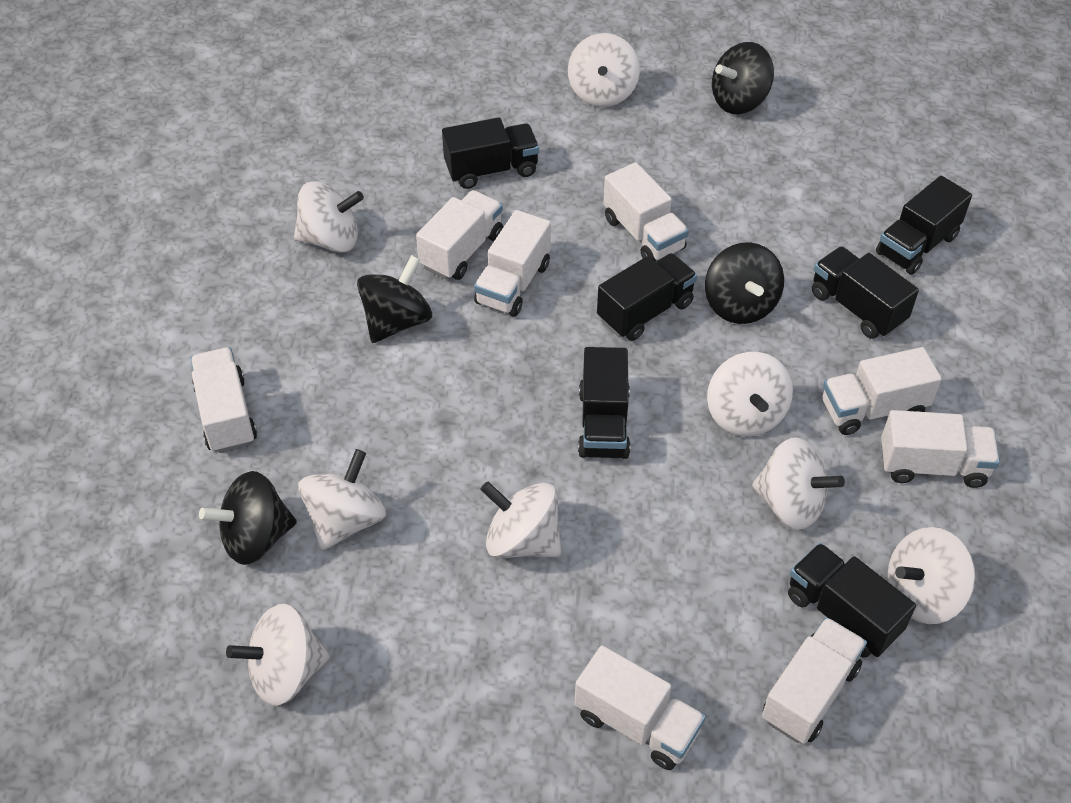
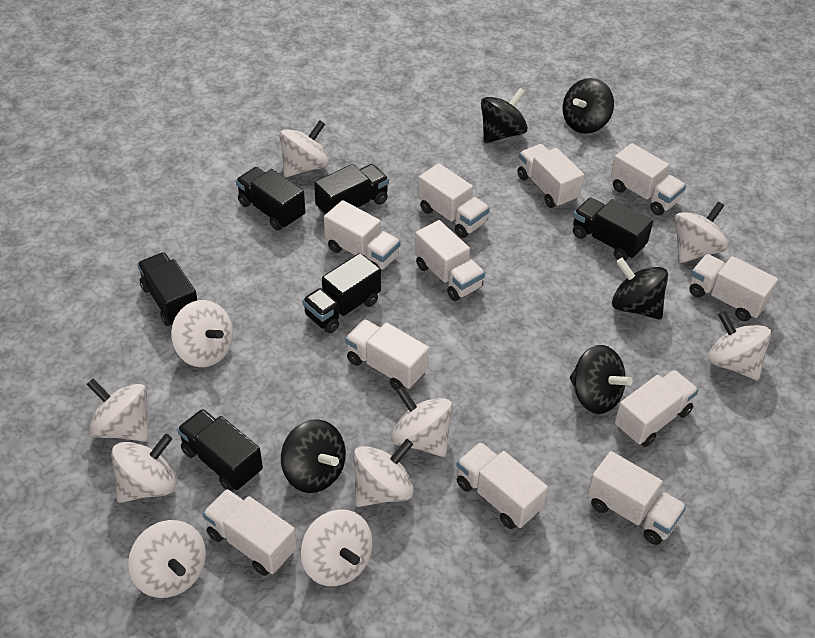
black spinning top: [199,471,297,565] [357,255,432,343] [705,242,784,324] [712,42,774,114] = 4 -> [281,419,346,493] [481,88,528,143] [563,78,614,134] [570,345,633,414] [612,258,668,320] = 5
white spinning top: [226,604,330,706] [294,181,364,253] [298,449,386,551] [480,482,561,558] [568,33,640,107] [707,352,793,437] [752,438,845,530] [888,527,976,624] = 8 -> [87,379,149,442] [111,434,176,503] [128,520,206,598] [171,300,233,367] [279,120,329,177] [301,509,373,586] [353,439,414,507] [391,386,453,457] [674,202,728,263] [708,311,771,380] = 10
white truck: [190,347,257,453] [416,190,503,280] [474,210,551,317] [575,645,706,770] [603,162,689,262] [762,617,867,744] [822,347,942,435] [881,410,1000,488] = 8 -> [203,489,297,576] [324,200,401,270] [345,319,429,391] [415,220,485,301] [418,163,490,238] [456,442,548,529] [518,144,584,208] [588,451,686,545] [611,143,686,215] [615,370,698,447] [689,254,778,321] = 11

